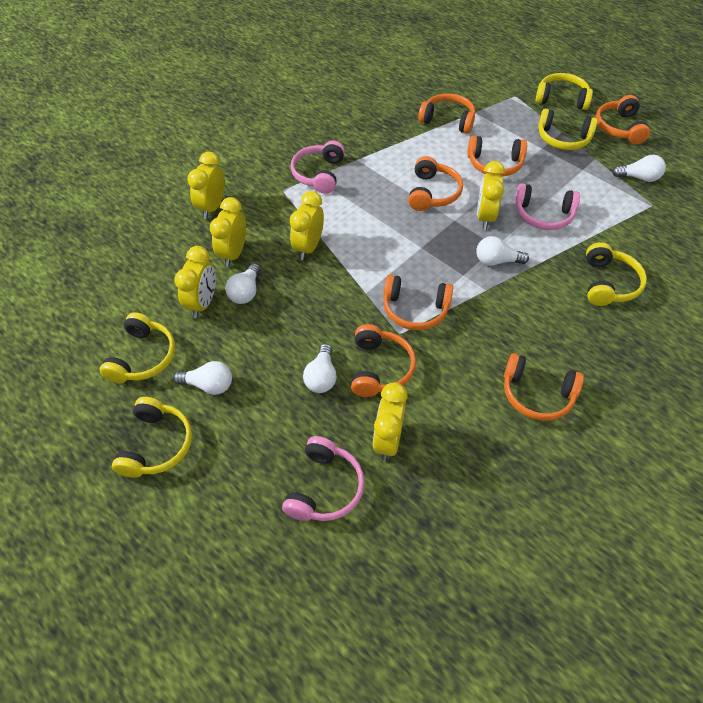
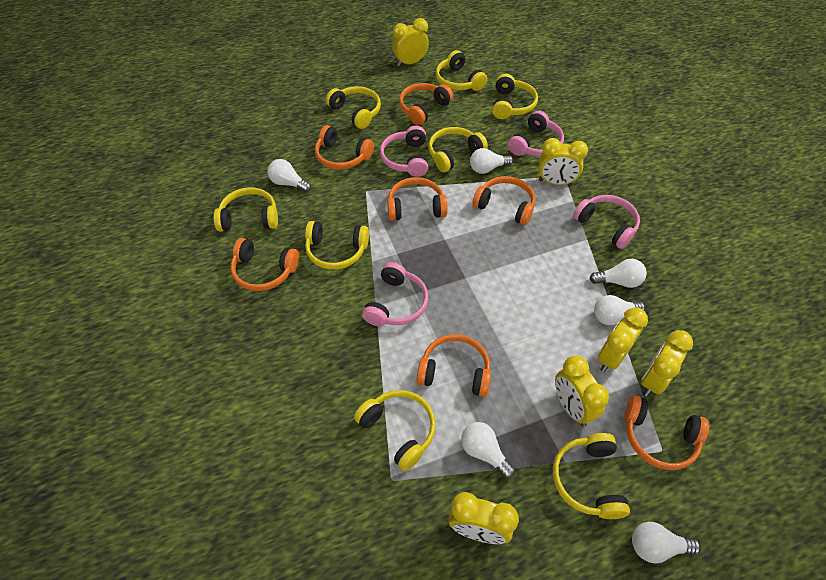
pink headphones: [282,436,365,521] [291,141,345,194] [515,183,580,230] = 3 -> [362,262,429,326] [380,126,428,177] [508,111,564,157] [573,195,640,249] = 4
white light bulb: [173,361,232,395] [225,263,261,304] [303,344,337,393] [476,236,529,266] [612,155,666,182] = 5 -> [267,159,311,192] [461,422,515,478] [470,148,513,174] [590,259,647,288] [594,295,645,325] [632,522,701,564] = 6
yellow headphones: [100,312,175,383] [112,397,192,478] [536,73,593,110] [538,109,598,150] [586,242,647,306] = 5 -> [214,187,278,232] [305,221,369,269] [326,86,381,129] [354,390,436,471] [429,127,488,172] [436,50,487,91] [492,74,538,119] [553,433,630,519] = 8

